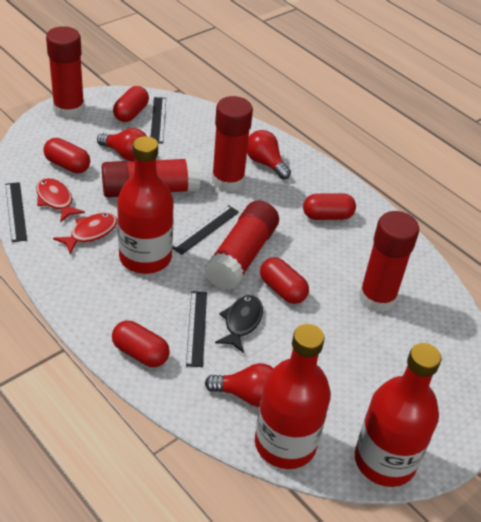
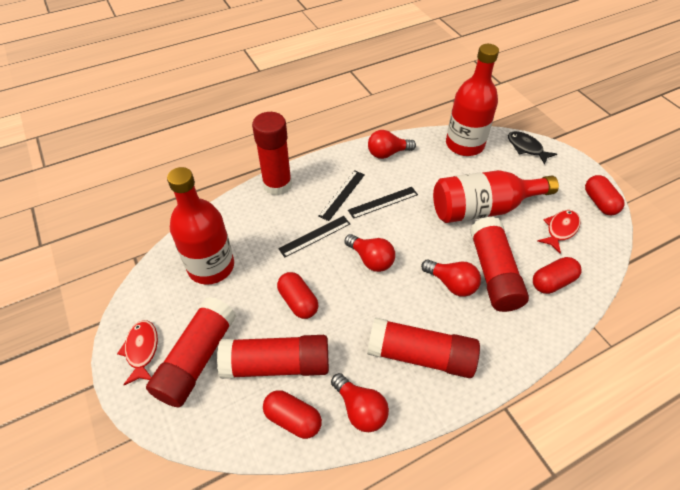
black ruler: [5,182,27,242] [151,97,166,144] [172,205,239,255] [186,291,207,367] = 4 -> [278,216,350,258] [318,170,365,221] [348,187,418,219] = 3
red capsule: [43,138,90,174] [112,321,170,367] [113,86,149,122] [260,257,309,304] [303,193,356,220] = 5 -> [263,390,322,439] [277,272,318,319] [533,257,581,294] [585,175,625,215] = 4
red light bulb: [97,128,147,162] [205,363,274,407] [247,130,291,179] = 3 -> [331,373,389,432] [344,234,395,272] [368,130,416,159] [421,259,481,297] = 4

